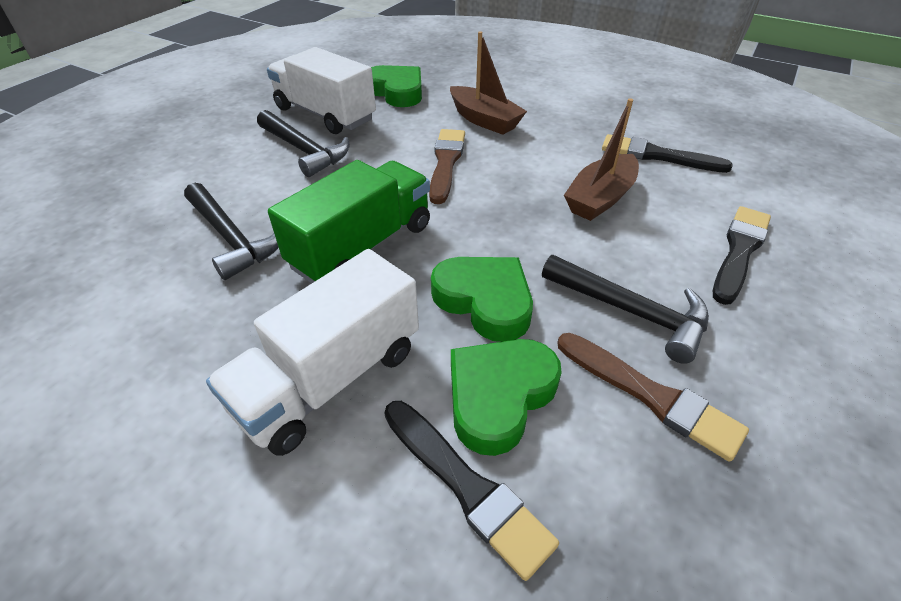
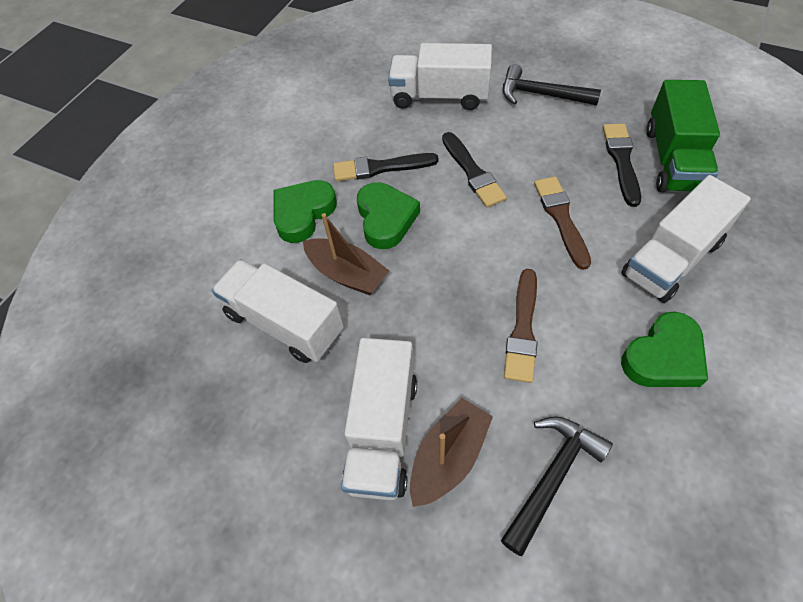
black hammer: [184,183,279,280] [257,110,349,177] [542,255,709,364] = 3 -> [501,416,613,556] [503,64,601,105] = 2
white truck: [206,249,419,456] [267,47,376,134] = 2 -> [212,259,344,363] [341,338,417,500] [388,43,492,110] [621,175,751,303] = 4

